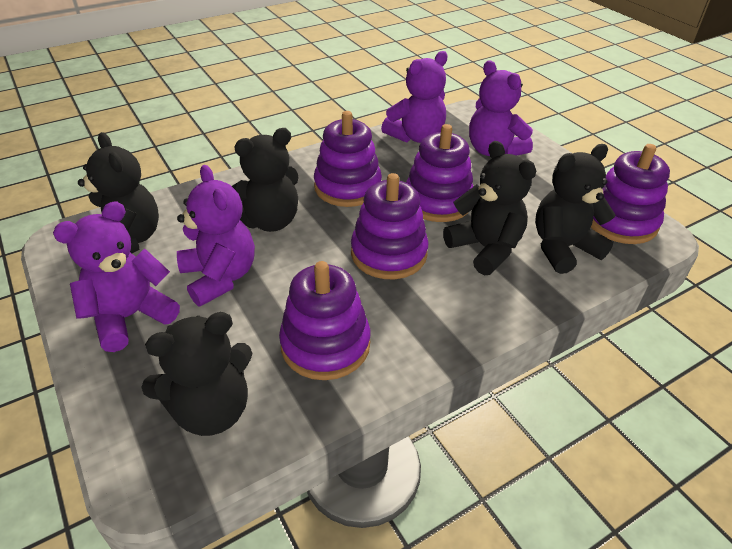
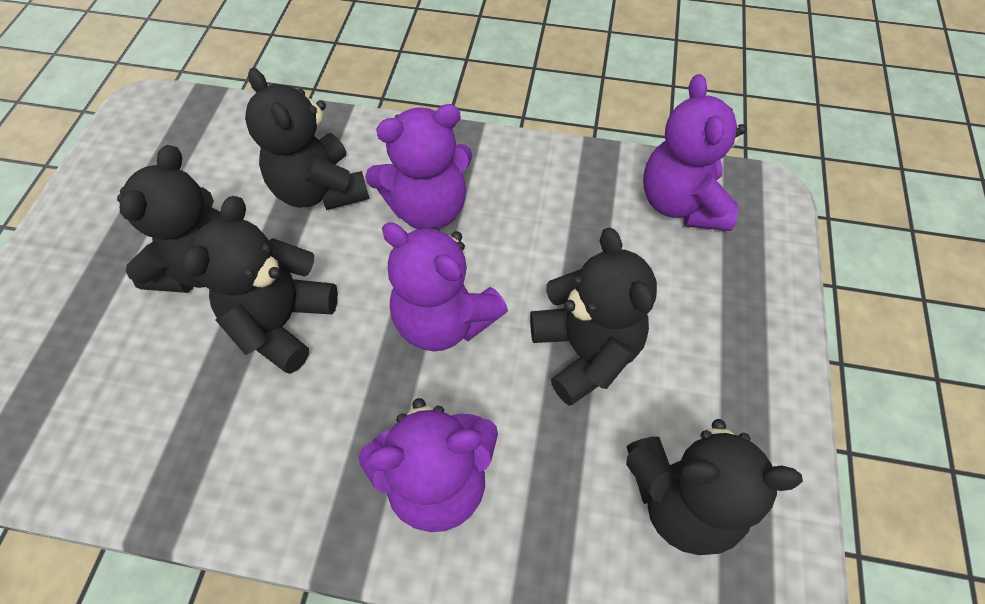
purple stacking toy: [279,261,370,380] [314,111,382,207] [351,173,429,279] [406,124,474,222] [591,144,670,244] = 5 -> none = 0

